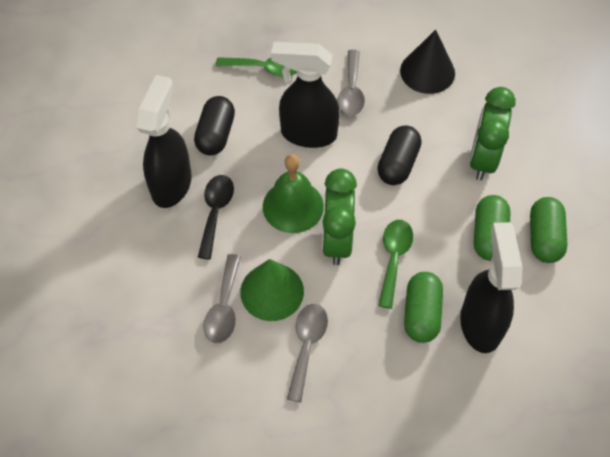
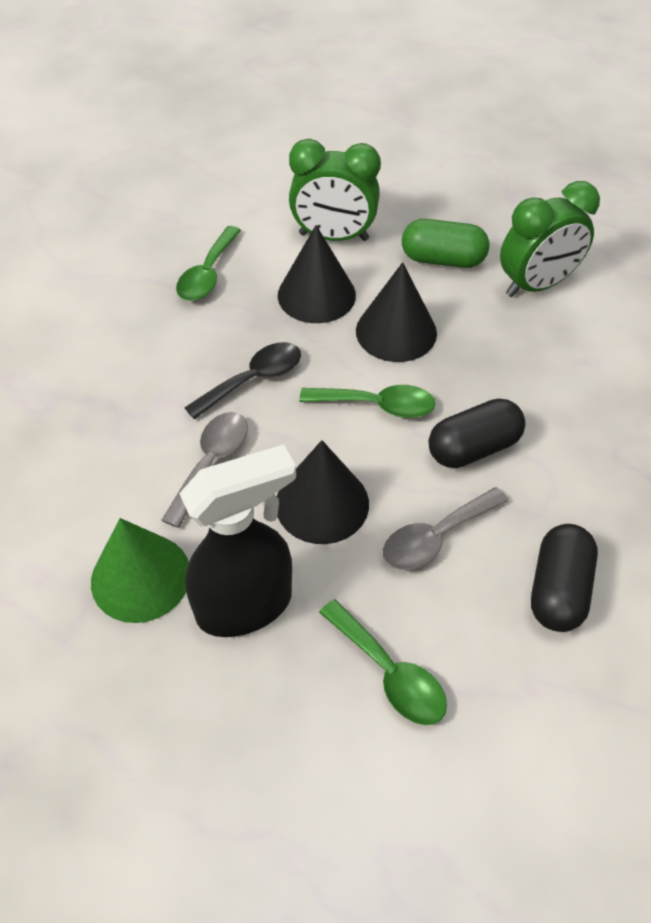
black cone: [400,30,455,94] = 1 -> [277,440,369,544] [278,225,356,323] [356,262,437,362] = 3
black spray bottle: [137,75,192,208] [271,42,340,148] [460,222,523,353] = 3 -> [179,444,296,637] = 1
green bell: [263,154,324,233] = 1 -> none = 0
green capsule: [404,272,443,343] [474,195,511,261] [530,197,567,263] = 3 -> [402,219,489,268] = 1
green spoon: [216,57,297,77] [378,220,413,309] = 2 -> [176,226,241,301] [300,385,435,418] [319,599,447,725] = 3
grey spoon: [203,254,241,343] [287,304,328,402] [337,50,365,116] = 3 -> [161,412,248,528] [383,487,508,570] = 2

